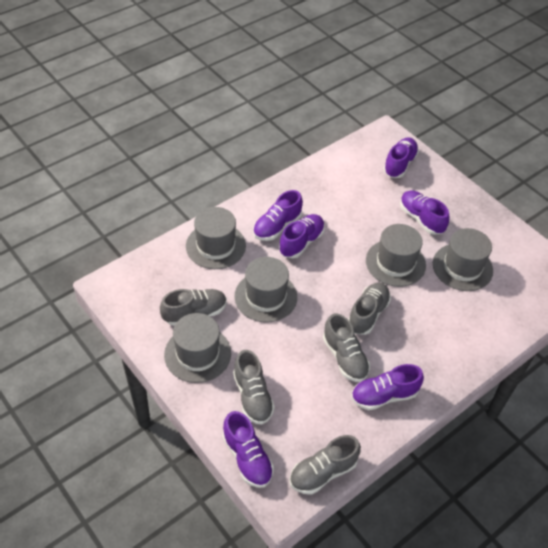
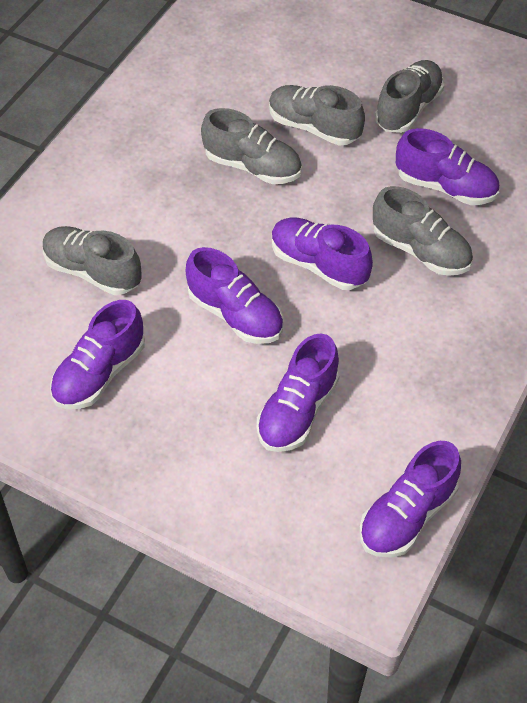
grey hat: [164,313,231,383] [186,207,246,269] [234,257,297,323] [366,224,426,287] [433,228,493,291] = 5 -> none = 0

